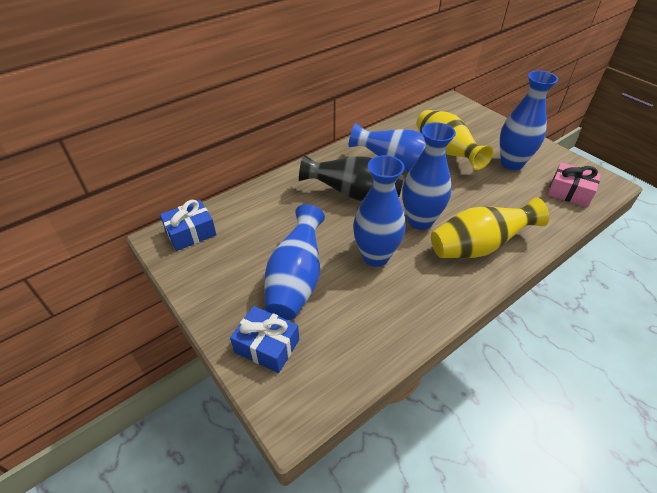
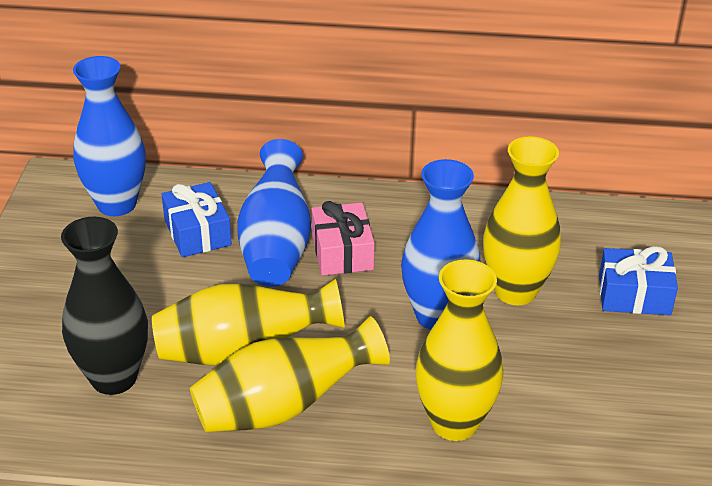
blue vase: [264,204,325,320] [348,123,446,172] [353,155,405,267] [402,122,456,230] [500,71,558,170] = 5 -> [73,56,146,216] [237,139,311,287] [401,159,481,330] = 3
yellow vase: [416,110,493,170] [431,197,549,258] = 2 -> [152,279,345,366] [190,316,390,432] [415,259,503,441] [483,136,561,305] = 4

